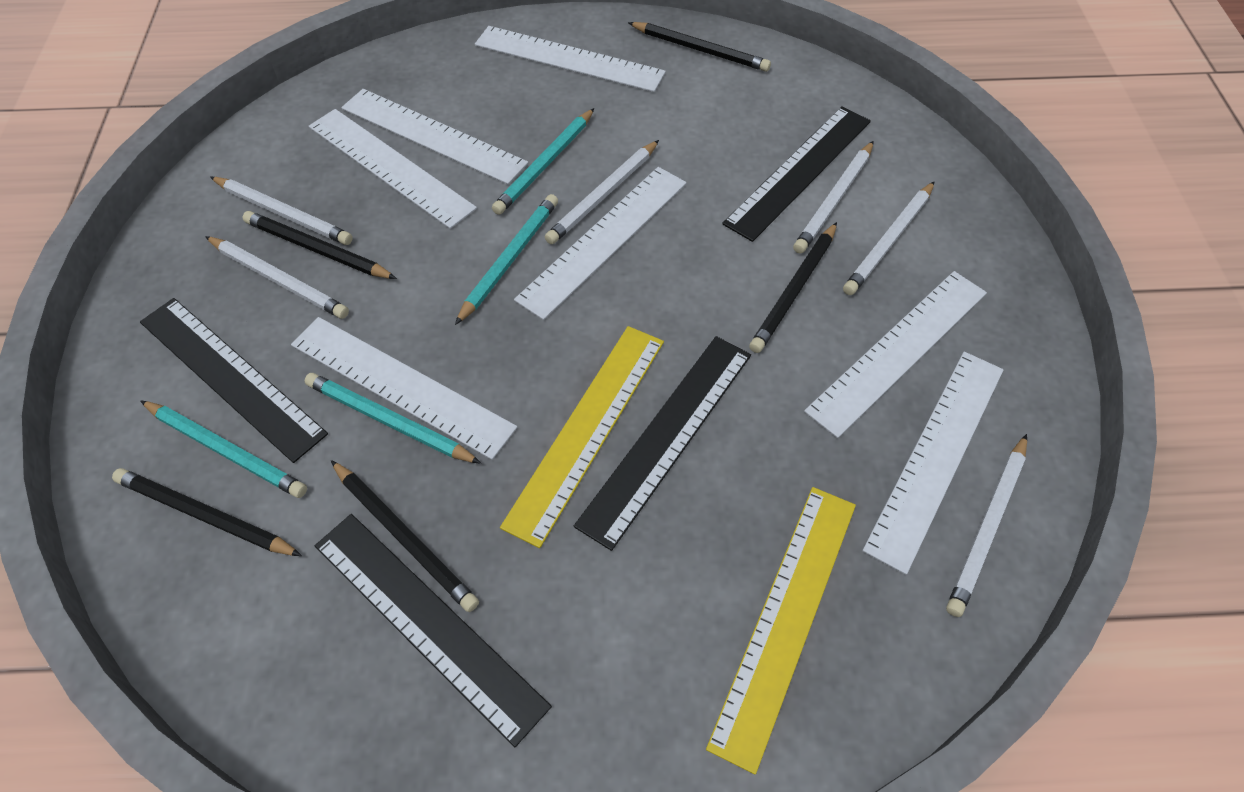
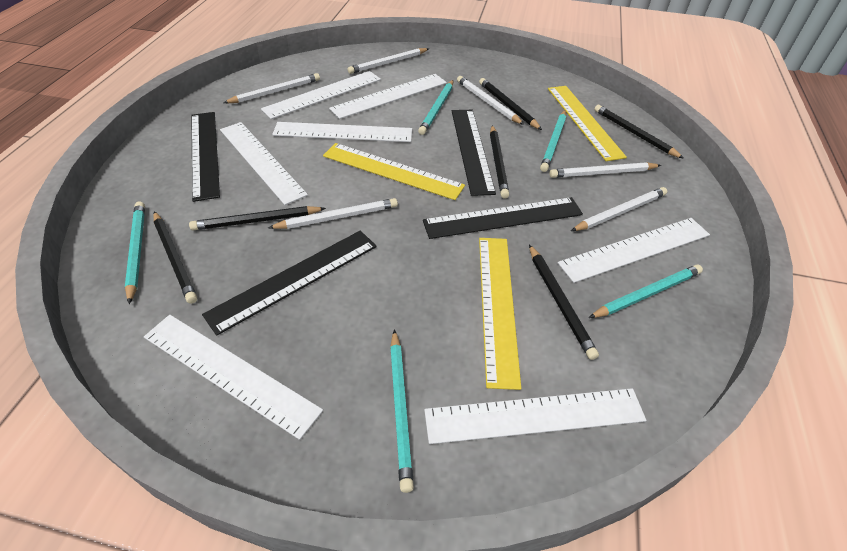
black pencil: [112,468,302,556] [242,211,397,279] [331,460,479,612] [628,22,771,72] [749,222,837,353] = 5 -> [153,211,197,304] [189,206,326,230] [479,78,542,130] [490,125,509,199] [529,244,599,360] [594,105,684,159] = 6
turquoise pencil: [140,400,307,498] [305,373,481,464] [455,194,558,325] [492,108,594,215] = 4 -> [125,202,145,304] [390,329,414,493] [418,80,453,135] [540,110,566,172] [589,265,703,318] = 5
yellow ruler: [500,326,664,548] [706,487,856,775] = 2 -> [323,143,465,200] [479,238,521,390] [548,86,627,161] = 3

